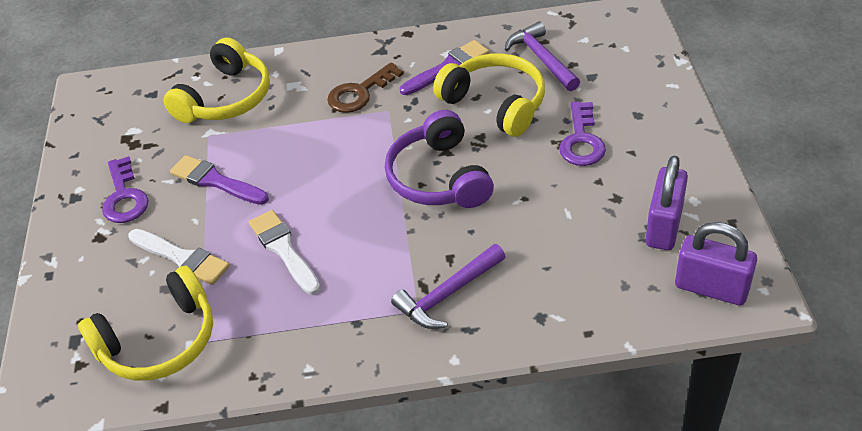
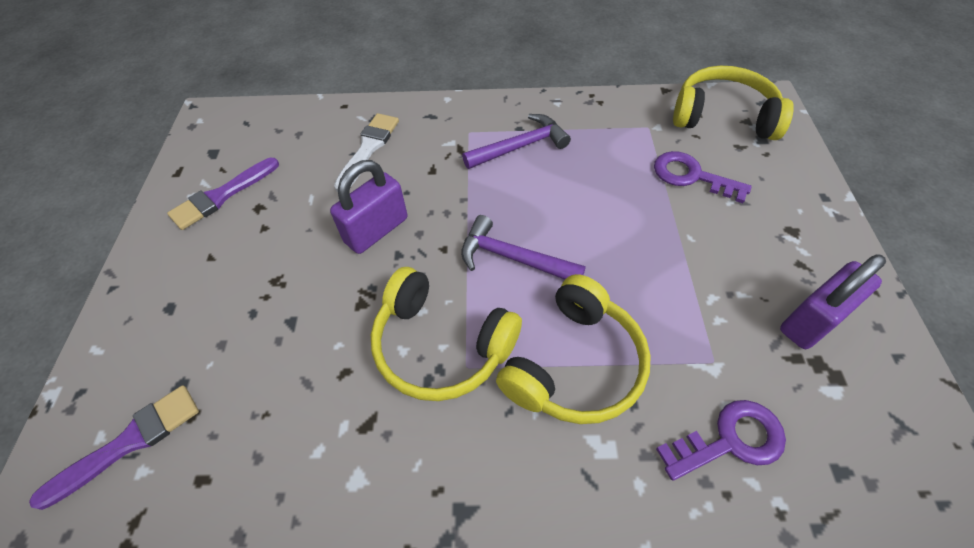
brown key: [327,62,404,113] = 1 -> none = 0
purple headphones: [385,110,494,208] = 1 -> none = 0
white brush: [128,229,230,285] [249,210,320,295] = 2 -> [334,113,399,192] = 1

